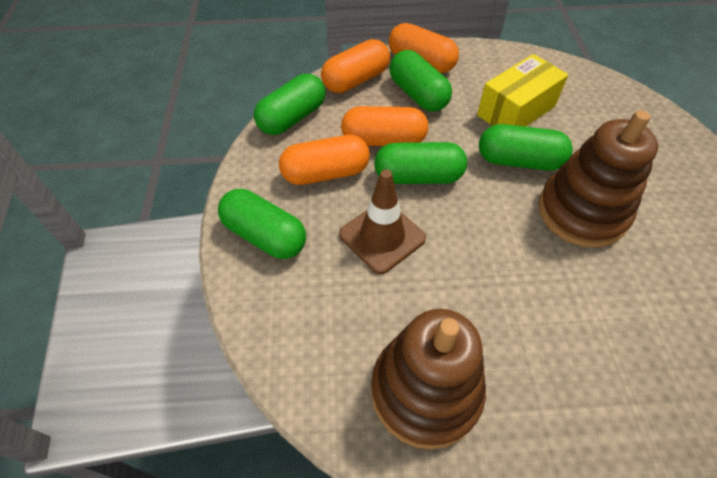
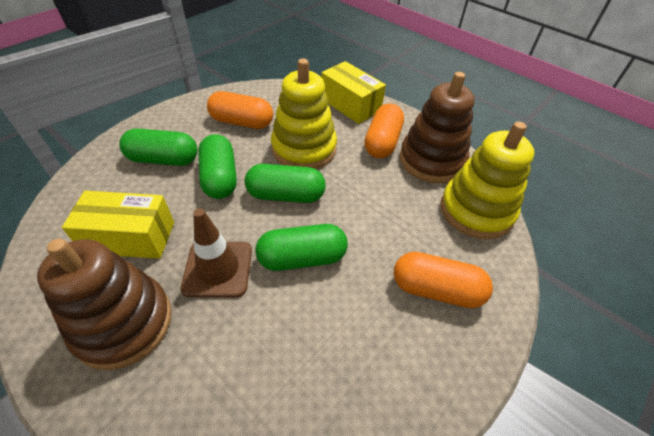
green capsule: [218,189,306,259] [254,74,325,135] [374,142,467,184] [389,50,452,112] [479,124,573,171] = 5 -> [119,128,197,166] [198,134,237,199] [245,164,326,203] [255,224,348,271] = 4
orange capsule: [279,135,370,185] [321,39,390,93] [341,106,428,146] [389,23,459,73] = 4 -> [207,91,273,129] [364,103,404,158] [394,252,493,308] = 3
yellow box: [477,54,568,127] = 1 -> [62,191,174,259] [321,61,386,124] = 2
yellow stacking toy: none = 0 -> [271,59,337,169] [440,122,534,239] = 2

